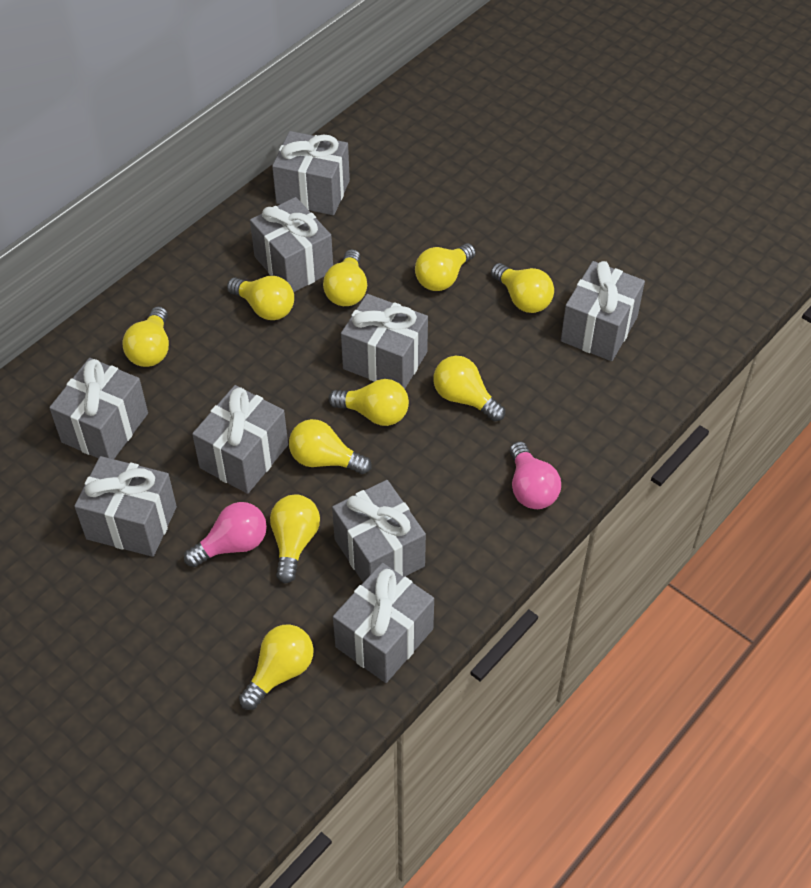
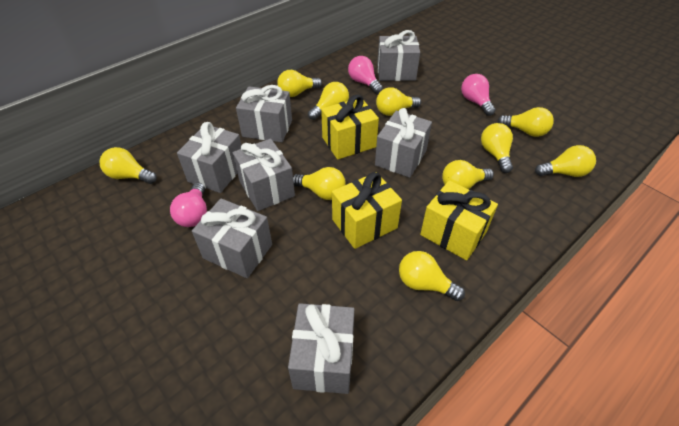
grey gift: [49,358,148,459] [74,456,177,557] [192,385,288,494] [250,197,333,292] [272,131,350,215] [332,480,426,582] [333,563,434,683] [341,294,428,389] [561,261,645,361] = 9 -> [177,122,241,193] [192,198,272,278] [232,139,295,211] [236,85,292,142] [288,303,355,394] [375,108,432,178] [377,30,420,81] = 7
pink light bulb: [184,502,267,567] [510,441,561,509] = 2 -> [170,183,207,227] [348,56,383,94] [461,74,495,116] = 3
yellow gift: none = 0 -> [321,94,379,159] [332,172,402,249] [420,180,498,260] = 3

